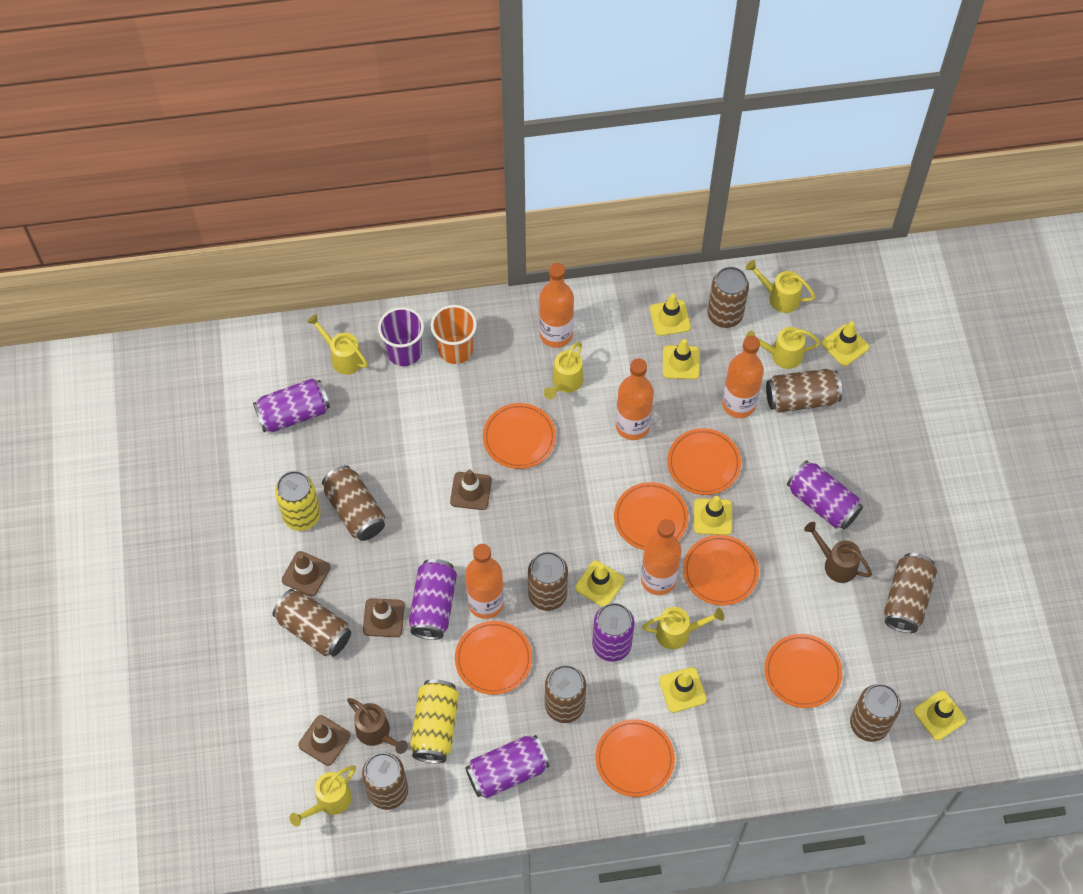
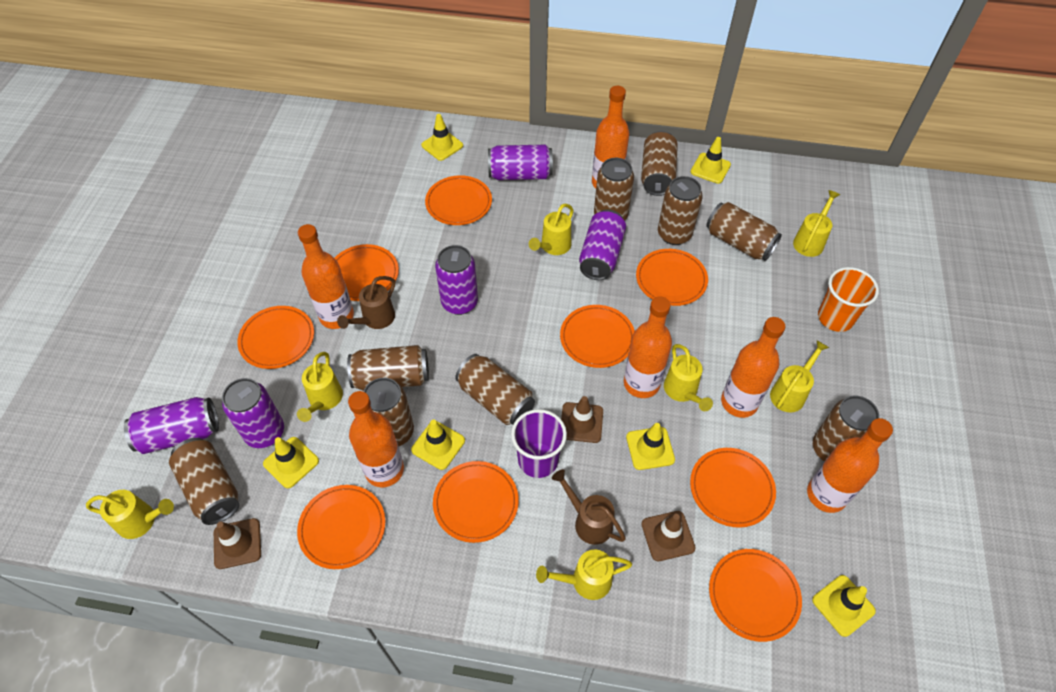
brown traffic cone: [282,551,331,596] [298,715,350,766] [363,598,405,637] [450,469,492,510] = 4 -> [214,518,261,569] [561,396,603,443] [642,511,695,561] = 3
orange bottle: [465,544,504,619] [539,263,574,348] [616,358,654,440] [641,519,682,595] [722,336,764,418] = 5 -> [298,224,354,329] [348,391,404,487] [592,86,630,188] [624,296,672,398] [721,317,785,418] [807,418,893,513] = 6
orange plate: [455,621,532,695] [483,403,556,469] [595,719,675,797] [614,482,689,550] [667,428,741,495] [683,535,759,605] [764,634,842,708] = 7 -> [237,306,314,369] [297,485,385,569] [334,244,399,301] [425,175,492,225] [433,461,519,543] [560,305,635,368] [636,249,708,306] [690,448,776,528] [709,549,802,642] = 9
yellow can: [275,471,321,531] [410,680,459,763] = 2 -> none = 0
yellow traffic cone: [575,560,625,607] [650,294,691,336] [659,667,707,713] [663,339,700,379] [694,496,732,535] [822,321,869,366] [914,691,966,741] = 7 -> [263,437,319,488] [411,420,465,470] [421,114,463,161] [626,423,675,470] [691,137,731,184] [812,575,876,637] = 6
yellow watering can: [290,765,356,827] [307,314,368,375] [544,342,584,399] [642,607,724,649] [745,327,820,369] [746,260,815,313] = 6 -> [86,490,174,539] [297,352,343,422] [529,204,574,255] [536,549,632,600] [664,344,713,411] [770,340,829,412] [793,190,840,257] = 7

